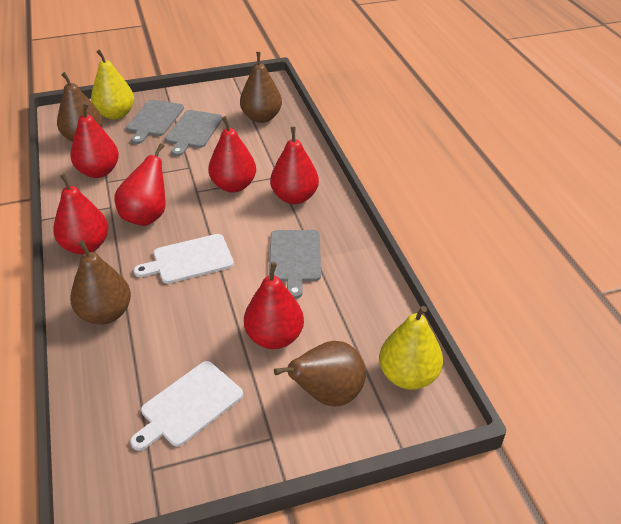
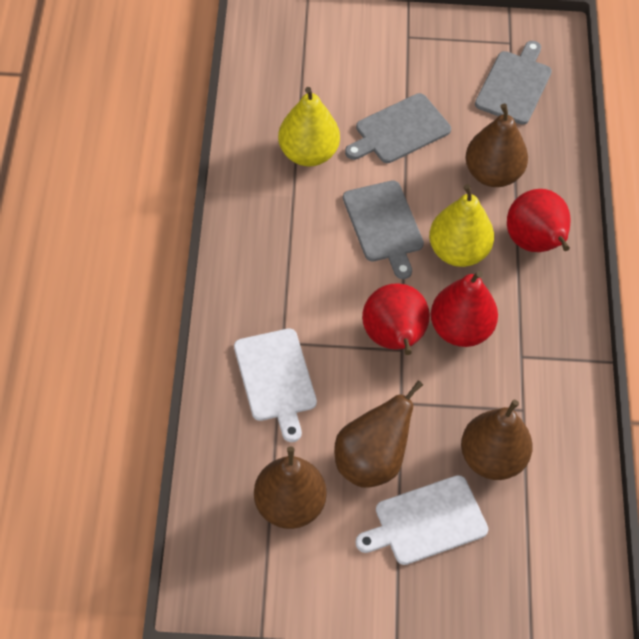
red pear: [53,174,108,254] [70,103,119,178] [115,143,165,226] [208,116,256,193] [244,262,304,349] [270,127,319,204] = 6 -> [362,283,430,355] [431,271,498,347] [507,189,571,252] = 3

